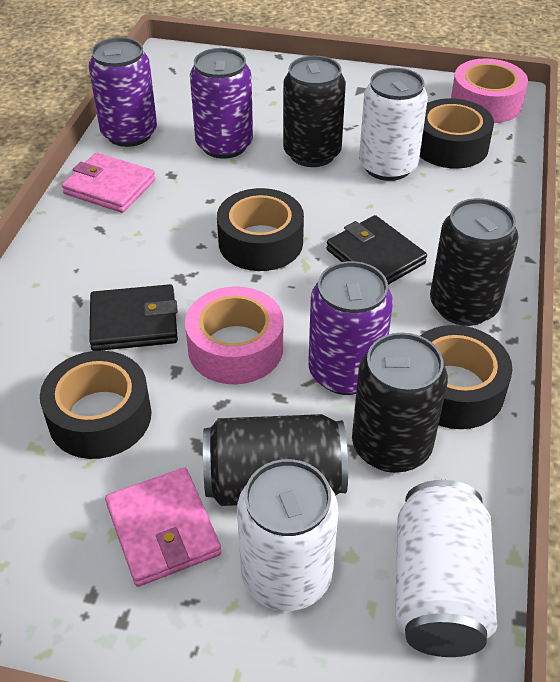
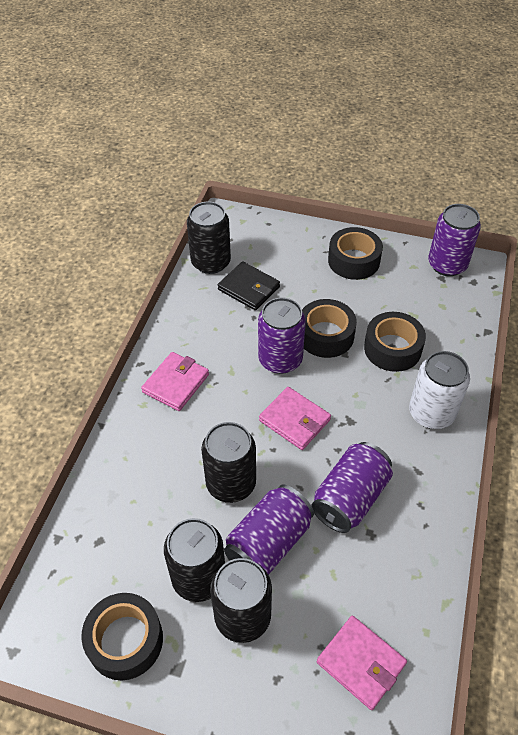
black wallet: [89,284,178,351] [326,215,427,285] = 2 -> [218,261,280,310] = 1
pink tape: [185,286,283,384] [451,58,528,123] = 2 -> none = 0
pink wallet: [62,153,155,213] [105,467,221,587] = 2 -> [141,352,209,411] [259,387,331,450] [317,616,407,710] = 3
purple can: [89,37,157,147] [190,48,253,159] [308,261,393,395] = 3 -> [224,485,314,575] [258,298,306,374] [311,442,393,533] [428,204,481,276] = 4
white can: [237,459,338,611] [359,68,428,181] [395,480,497,657] = 3 -> [409,351,470,429] = 1

